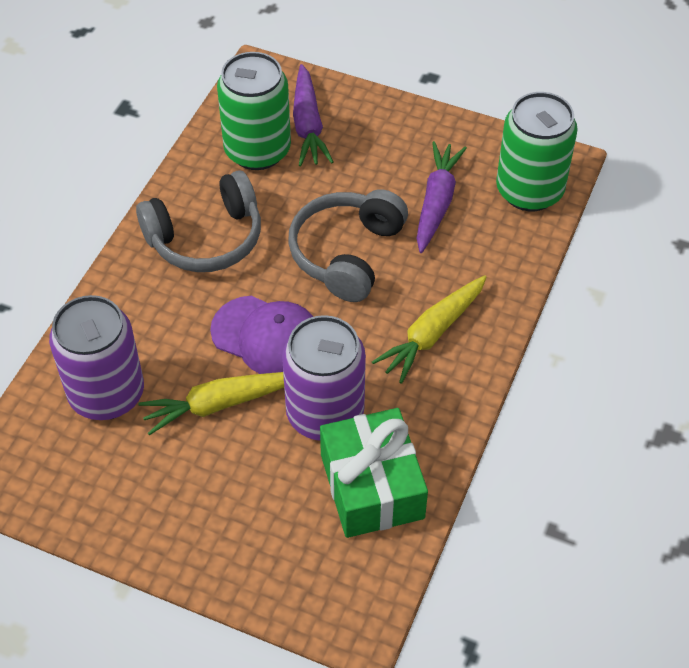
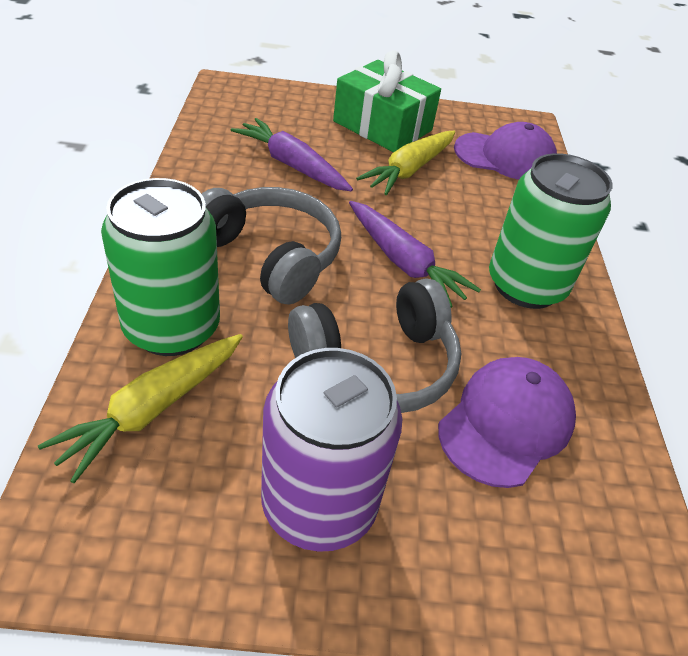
purple can: [49,295,144,420] [282,315,366,441] = 2 -> [261,348,402,552] = 1
purple cap: [210,296,314,374] = 1 -> [438,357,576,488] [454,122,557,180] = 2

